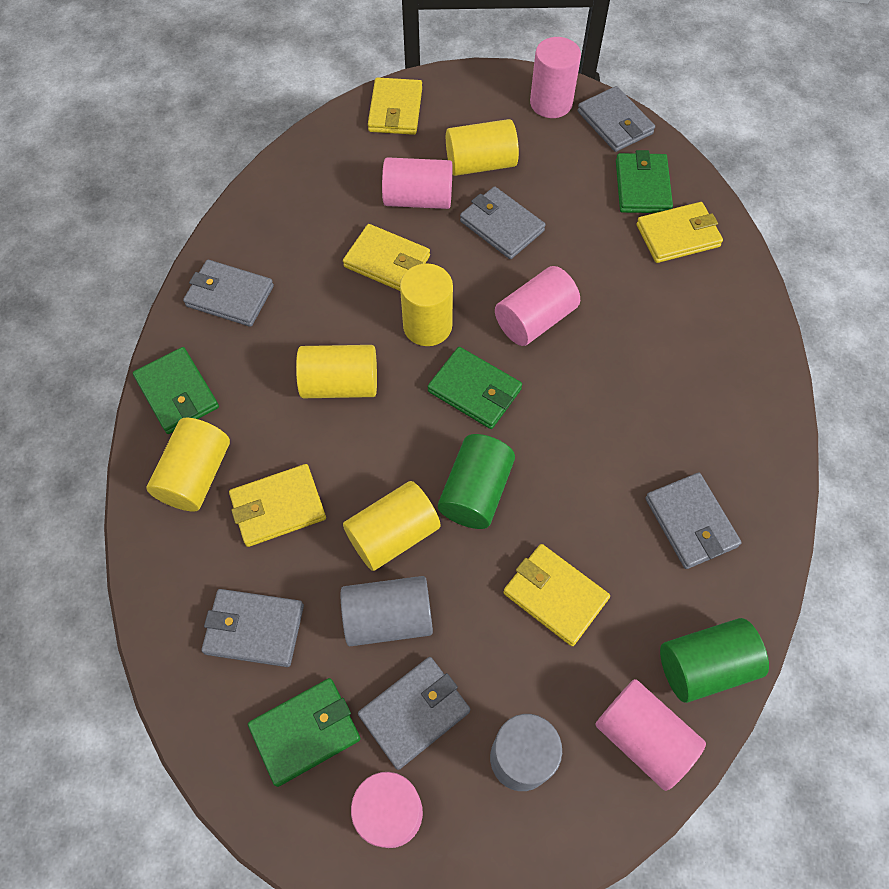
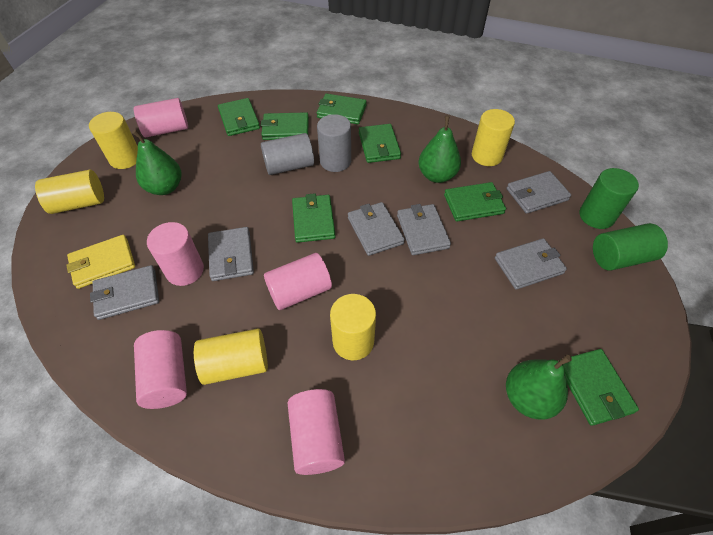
green pear: none = 0 -> [132,130,182,195] [419,115,461,183] [506,355,572,419] = 3
green wallet: [133,347,219,434] [248,678,360,787] [428,347,522,429] [616,150,673,213] = 4 -> [218,98,260,136] [261,112,309,140] [292,193,336,243] [317,93,367,124] [359,124,401,163] [444,182,506,222] [559,349,639,426] = 7
yellow wallet: [229,464,326,547] [343,224,430,291] [368,77,422,135] [503,544,610,646] [636,202,723,263] = 5 -> [66,235,135,289] = 1

